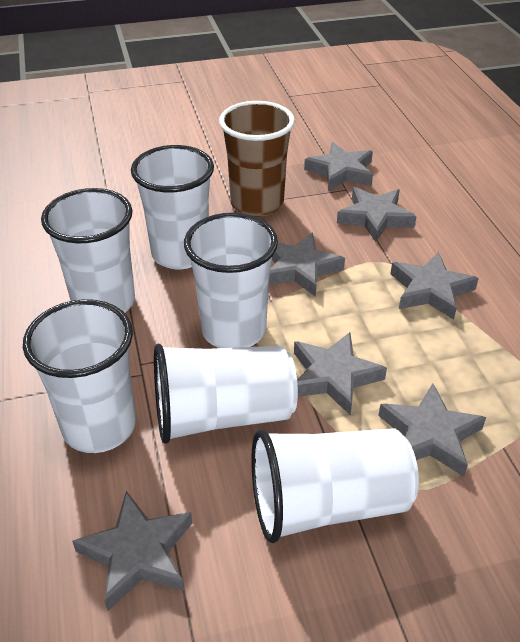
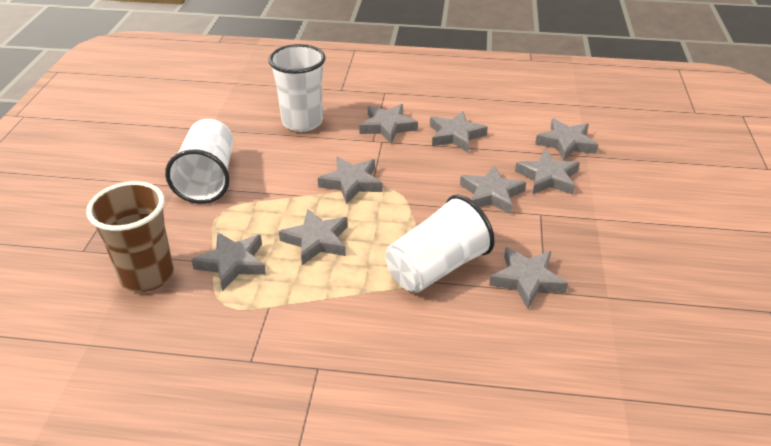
grey star: [72,491,192,611] [269,232,345,297] [294,332,387,415] [304,142,373,191] [337,187,417,242] [378,383,486,476] [390,252,479,320] = 7 -> [191,232,266,291] [279,209,348,265] [318,157,382,204] [359,104,418,144] [430,111,488,152] [460,165,526,214] [489,247,568,309] [515,149,580,195] [535,118,598,161] = 9
white cup: [23,299,136,453] [41,188,135,313] [131,145,214,269] [154,344,298,444] [184,213,278,348] [251,428,419,543] = 6 -> [165,119,234,204] [268,44,325,132] [385,195,495,293] = 3

